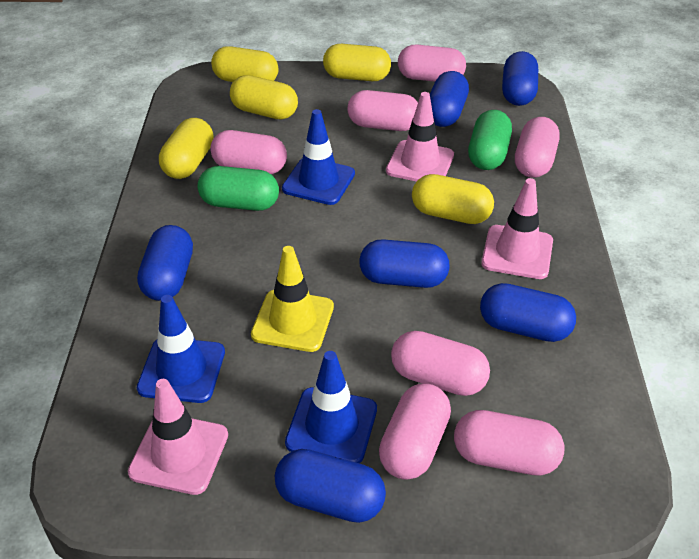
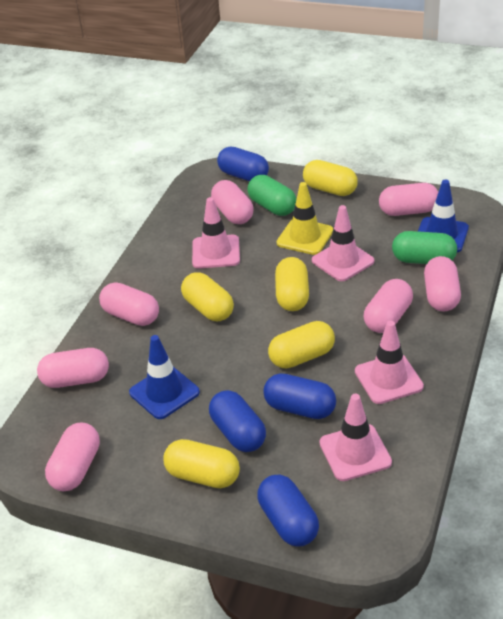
blue capsule: [137,225,193,301] [275,449,386,523] [359,239,450,288] [430,71,469,127] [480,283,576,342] [502,51,538,106] = 6 -> [209,390,266,452] [217,147,269,181] [257,474,319,546] [263,373,336,419] = 4
blue traffic cone: [137,295,225,403] [282,109,355,205] [285,351,377,463] = 3 -> [129,335,200,419] [418,179,469,252] = 2
pink traffic cone: [128,379,228,495] [386,92,454,182] [481,178,553,279] = 3 -> [192,197,240,269] [312,205,374,281] [319,394,392,481] [355,321,424,404] = 4

